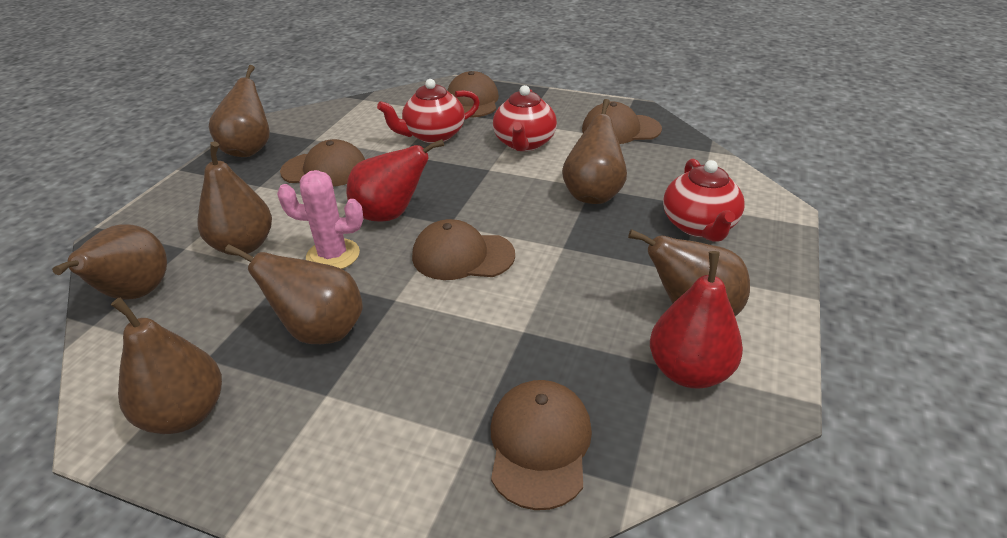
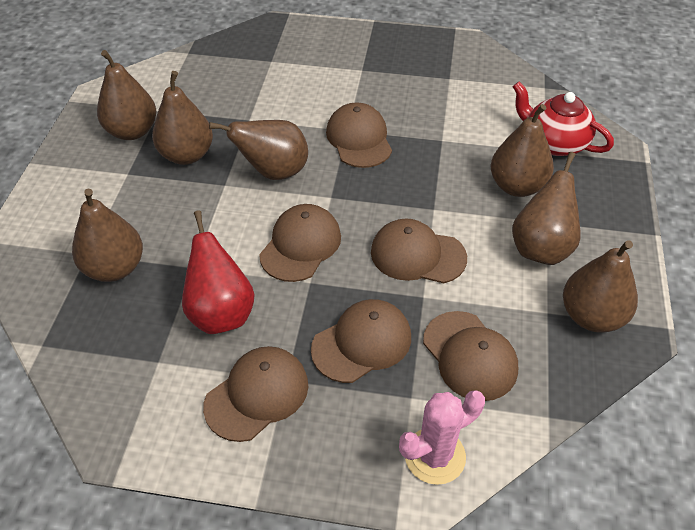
brown cap: [280,139,365,187] [412,219,515,280] [447,71,499,117] [491,380,592,510] [582,102,662,144] = 5 -> [203,346,308,442] [259,204,341,282] [311,299,411,383] [326,102,392,168] [371,218,467,283] [423,311,518,401] = 6
red pear: [346,139,444,222] [650,251,743,388] = 2 -> [182,210,255,334] = 1
red teapot: [377,79,480,143] [493,85,557,151] [663,159,745,242] = 3 -> [513,82,614,156] = 1

